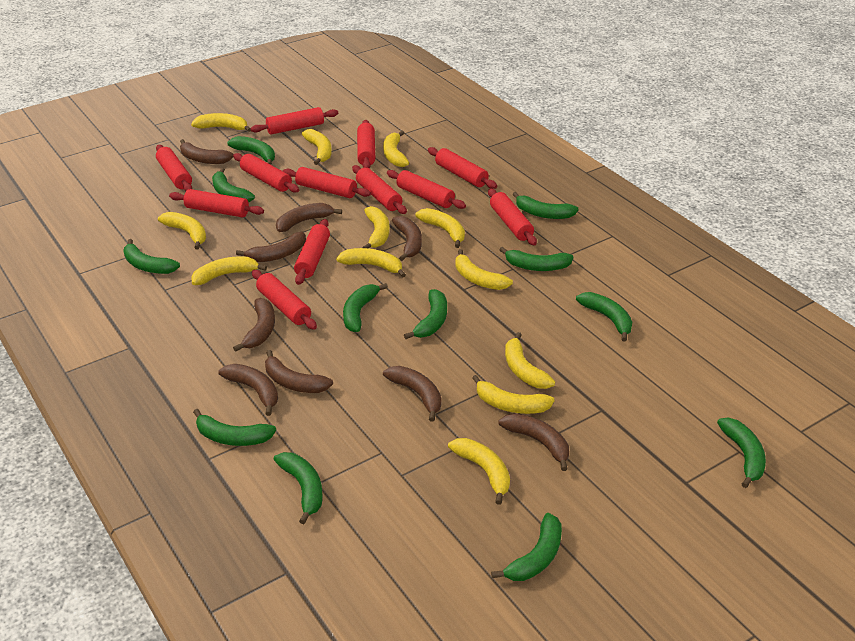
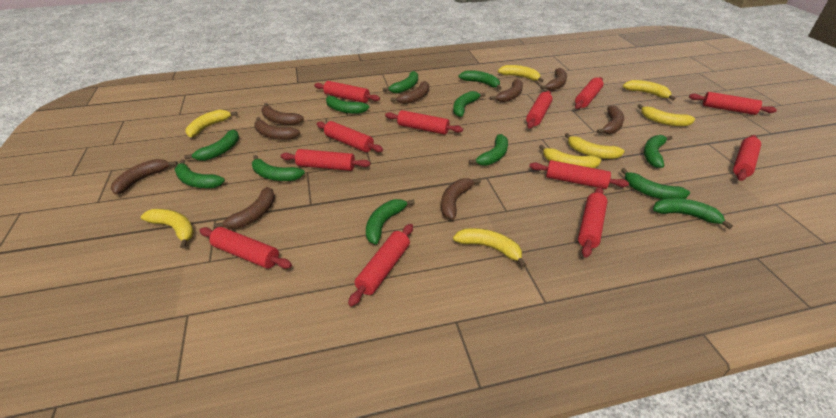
yellow banana: [158,212,206,249] [191,113,251,132] [191,256,267,285] [302,129,332,165] [336,248,406,278] [363,206,390,248] [383,131,409,167] [415,208,465,248] [448,438,510,505] [455,249,513,290] [472,375,555,414] [505,332,555,389] = 12 -> [141,209,194,249] [186,109,238,137] [453,228,526,268] [498,65,544,82] [539,145,601,168] [565,133,625,159] [623,80,675,101] [638,104,695,126] = 8

